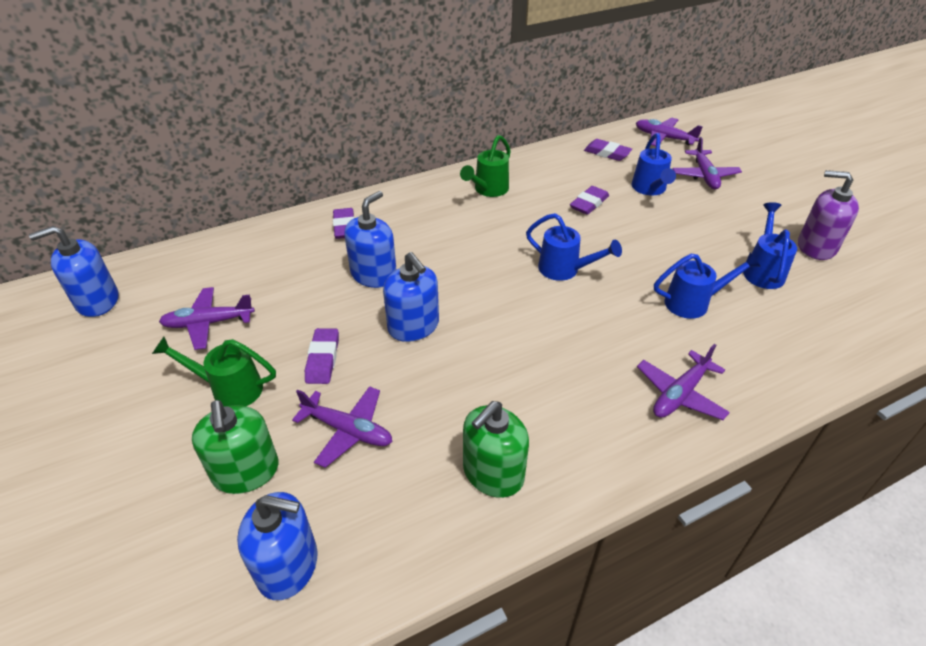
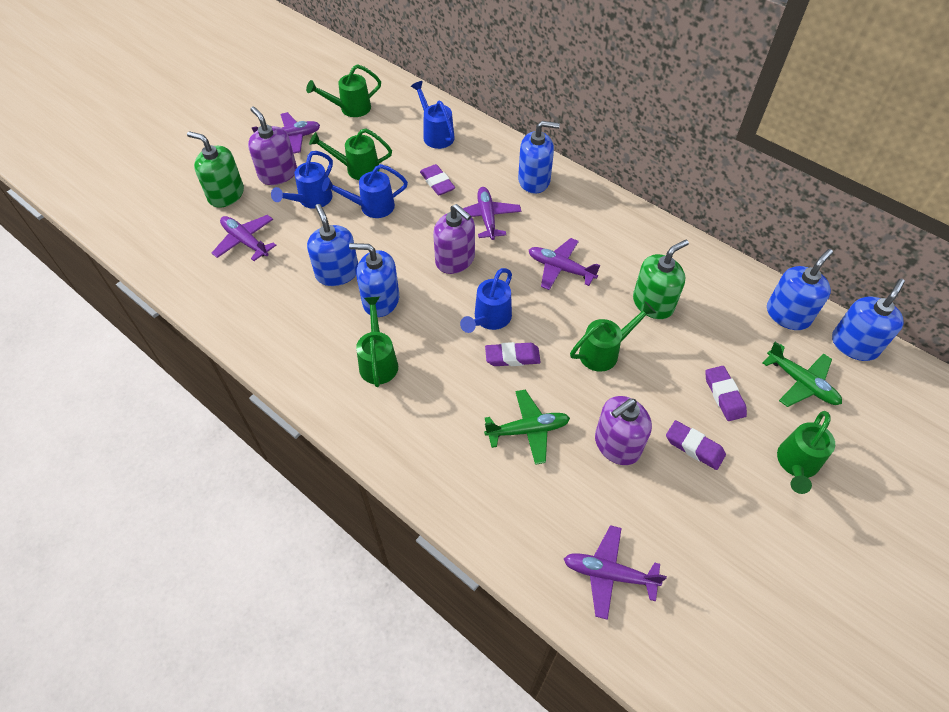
blue soap dispenser: [29,226,119,317] [237,492,318,600] [344,191,396,288] [383,252,439,342] = 4 -> [307,204,358,286] [349,243,399,317] [518,121,560,194] [767,249,833,330] [832,279,905,361] = 5
green plane: none = 0 -> [484,390,570,465] [762,342,842,407] = 2
green watering can: [152,337,276,407] [460,135,511,197] = 2 -> [306,64,381,117] [309,129,392,180] [356,297,398,387] [570,301,656,372] [777,411,835,494] = 5
purple soap dispenser: [798,170,859,260] = 1 -> [248,106,297,185] [433,204,475,274] [595,396,652,465] = 3

